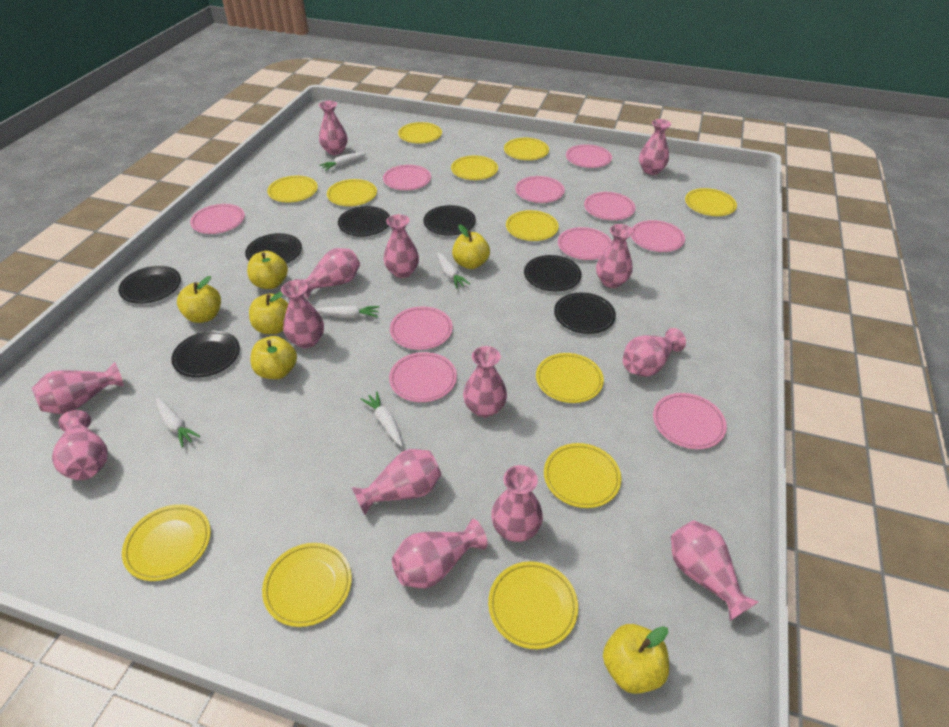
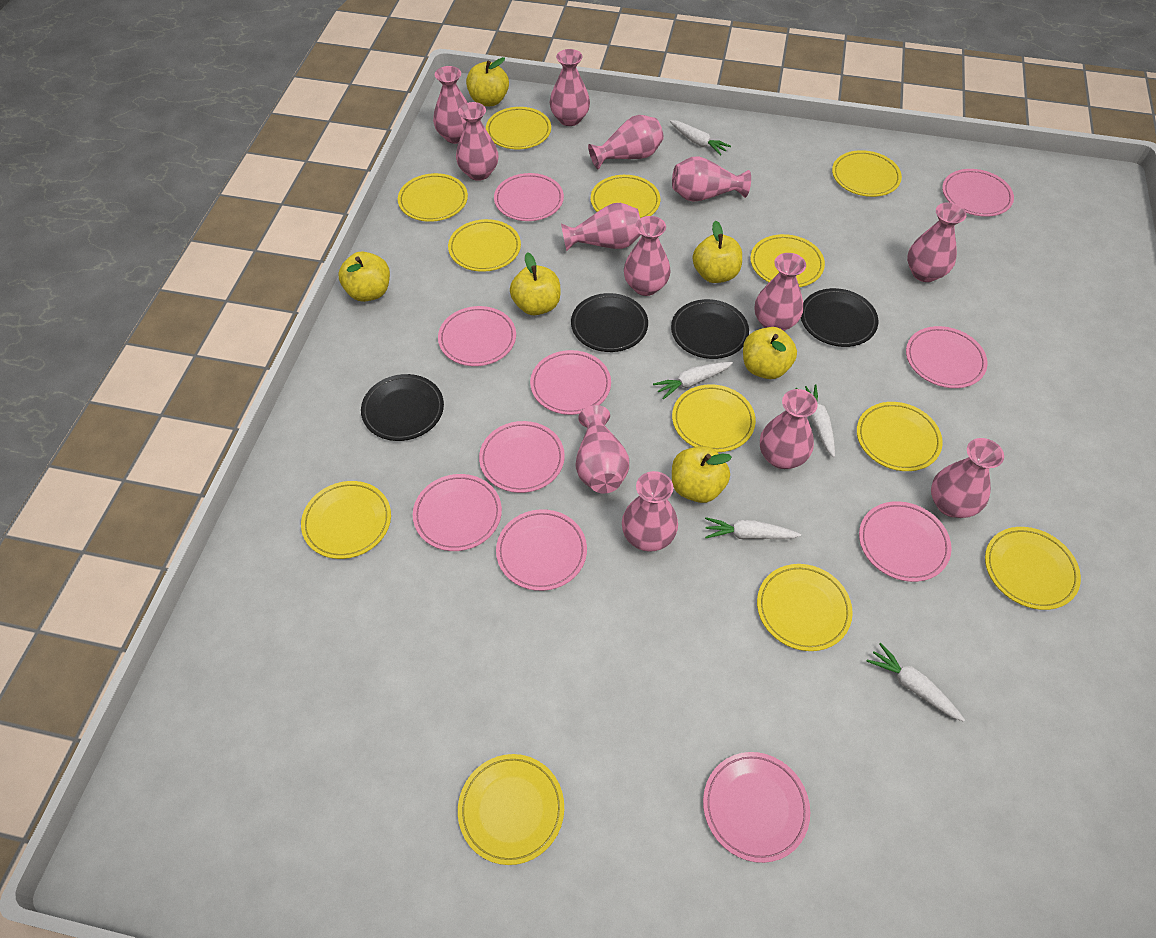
black plate: [118,266,181,304] [171,330,240,378] [245,233,302,263] [338,206,390,236] [423,205,476,236] [524,255,582,291] [554,292,616,334] = 7 -> [361,374,444,441] [571,293,648,352] [671,299,749,359] [801,288,878,347] = 4
pink vase: [32,362,124,414] [52,410,108,480] [281,280,324,348] [295,248,360,299] [319,101,348,155] [352,449,441,515] [383,214,419,278] [392,519,487,589] [463,346,507,418] [491,465,543,542] [596,224,634,288] [623,328,686,377] [639,119,671,175] [671,520,758,621] = 14 -> [433,66,468,144] [456,102,499,181] [550,49,590,126] [561,203,641,251] [576,405,629,493] [588,115,664,169] [622,471,678,552] [624,216,671,296] [672,156,751,202] [755,253,806,331] [760,389,818,469] [907,202,967,282] [931,438,1004,518] = 13

